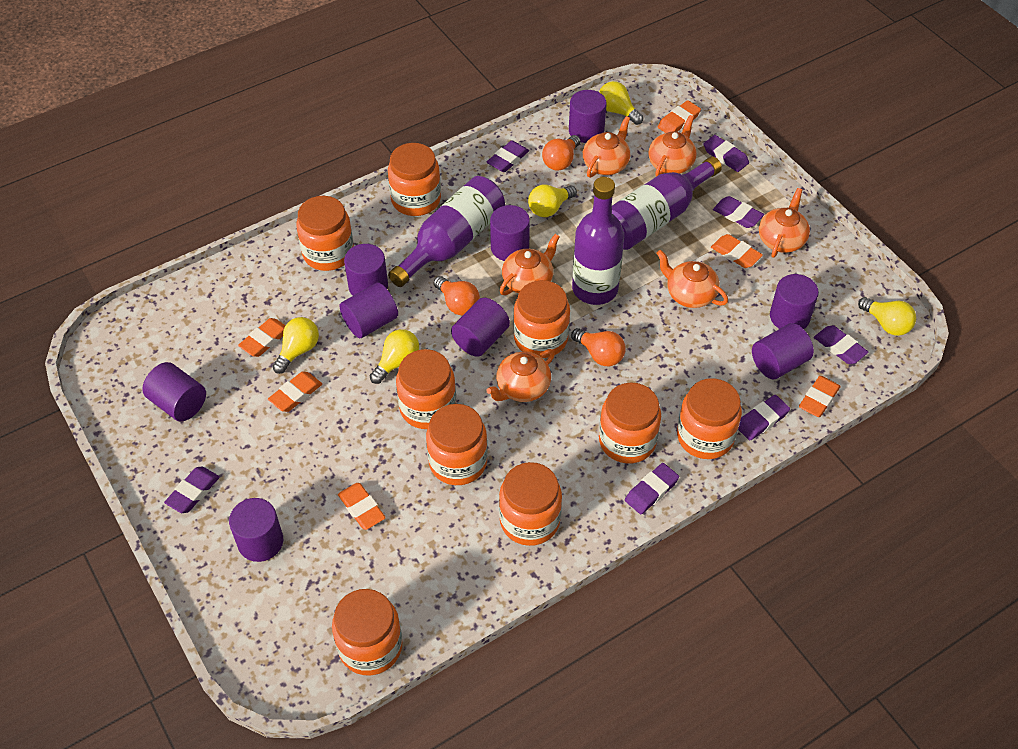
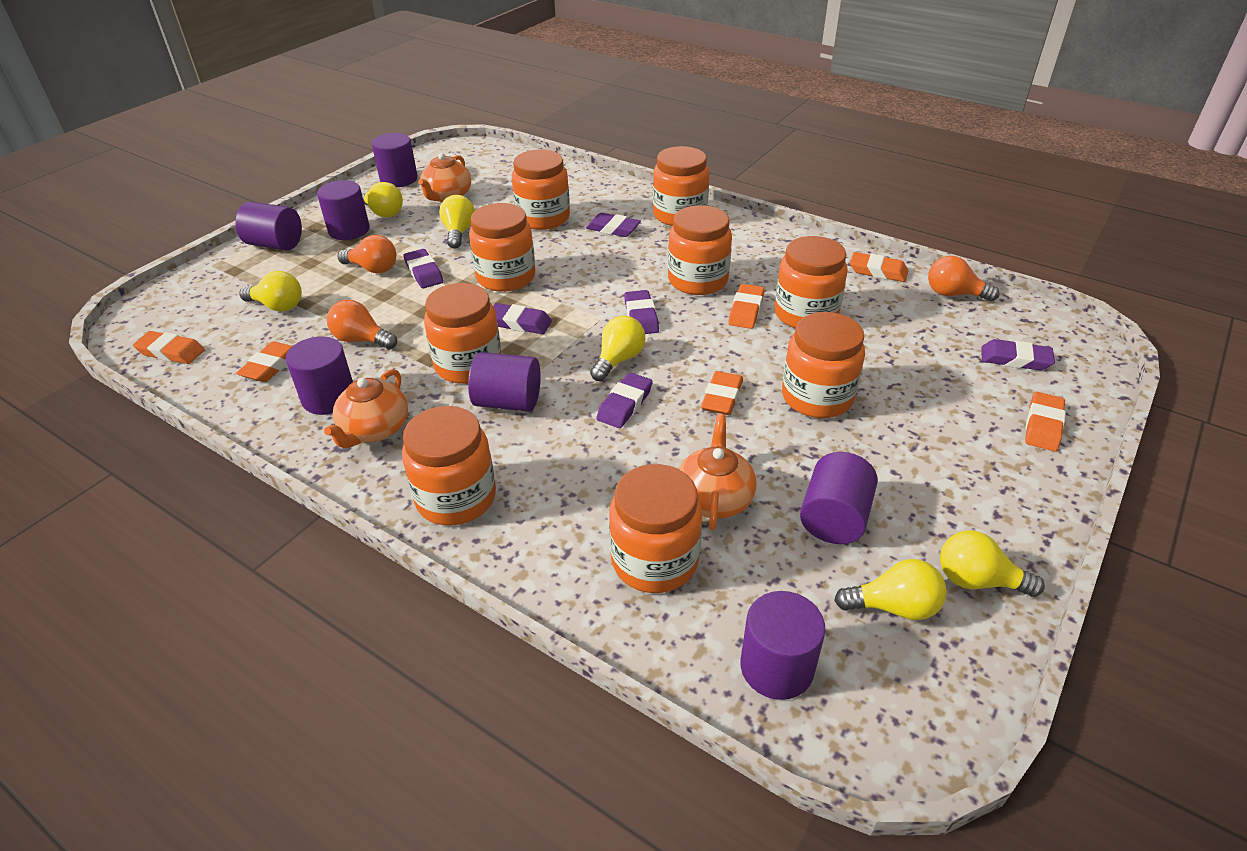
orange teapot: [486,349,555,402] [500,234,560,295] [583,116,630,178] [648,115,697,177] [657,250,728,308] [759,188,810,258] = 6 -> [324,369,408,448] [418,153,471,202] [679,414,757,530] = 3
purple bottle: [388,176,505,287] [572,177,624,305] [611,156,722,250] = 3 -> none = 0
purple cylinder: [142,362,206,421] [229,498,283,562] [340,283,398,338] [344,244,388,296] [451,298,510,357] [490,205,530,261] [569,90,607,143] [752,323,814,379] [770,274,819,329] = 9 -> [235,202,302,250] [286,337,353,415] [317,180,370,240] [372,133,418,187] [468,352,541,412] [741,591,826,700] [800,452,878,544] = 7
purple eraser: [164,467,220,513] [487,140,529,172] [625,463,679,514] [704,135,749,172] [713,196,764,228] [738,395,790,440] [814,325,868,364] = 7 -> [403,249,444,288] [493,303,552,334] [586,213,641,237] [596,372,653,428] [624,290,659,334] [981,339,1055,370] = 6
yellow light bulb: [272,317,319,374] [370,329,419,384] [528,185,577,217] [599,81,643,125] [858,297,916,336] = 5 -> [239,271,302,312] [361,182,403,217] [439,195,475,248] [590,316,645,381] [834,559,947,620] [940,530,1045,597] = 6

